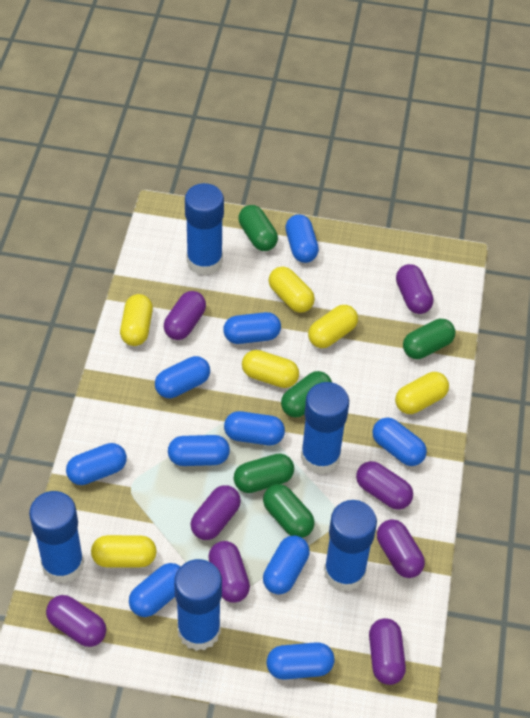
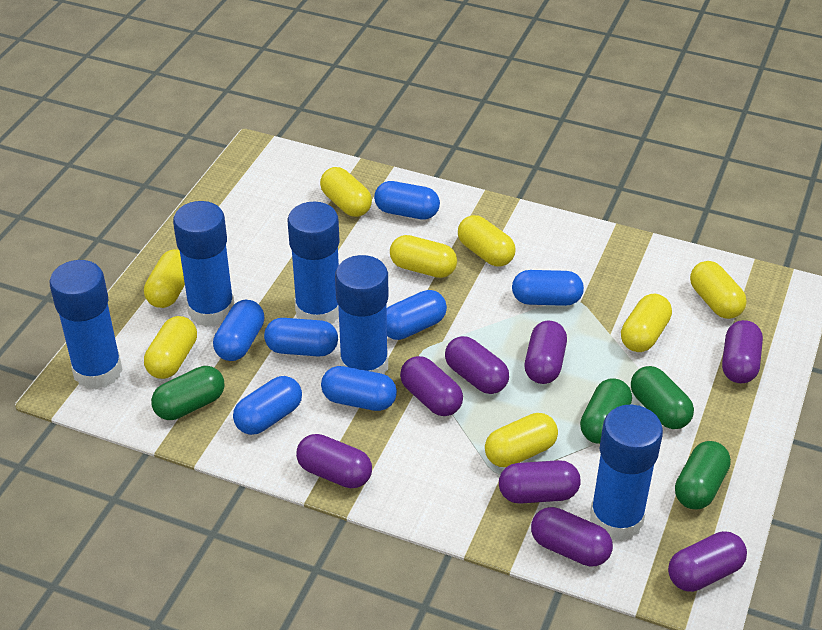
blue capsule: [66,443,127,485] [129,563,181,617] [155,356,210,398] [168,435,230,466] [223,312,281,344] [224,411,285,445] [263,535,310,594] [267,642,334,680] [285,214,319,263] [372,418,427,466] = 10 -> [213,300,264,361] [233,376,302,435] [264,318,338,356] [321,366,397,411] [374,181,440,220] [387,290,447,340] [512,270,584,306] = 7
green capsule: [234,453,294,493] [238,205,278,251] [263,484,315,538] [281,371,332,417] [403,319,456,359] = 5 -> [151,366,225,420] [580,378,632,444] [631,366,694,429] [675,441,731,509] = 4
yellow capsule: [91,535,157,567] [120,294,153,346] [242,350,299,388] [269,266,315,313] [308,305,358,348] [395,372,449,414] = 6 -> [144,249,185,308] [144,316,197,379] [320,167,372,217] [390,235,457,278] [458,215,515,267] [485,413,558,467] [621,294,672,352] [690,261,747,319] = 8

